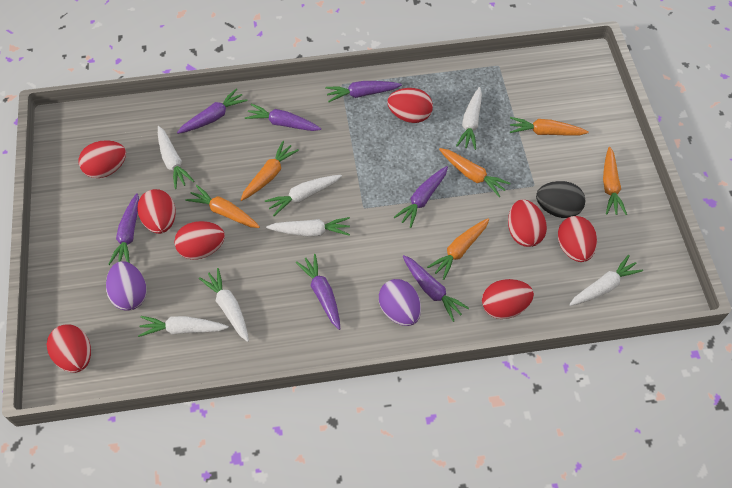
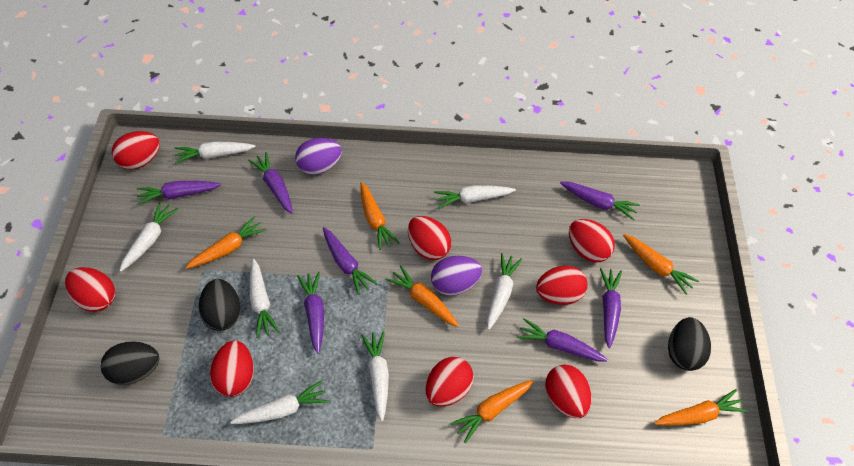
black egg: [536,181,585,218] = 1 -> [101,341,159,385] [199,279,241,331] [668,317,711,371] = 3

